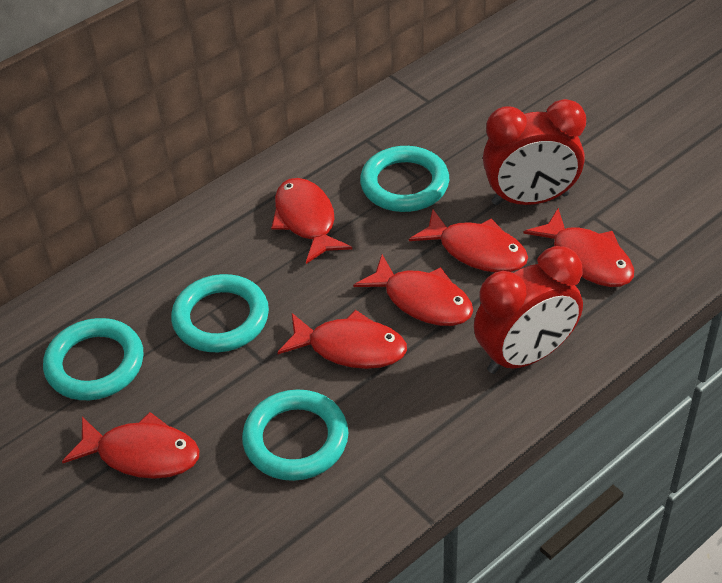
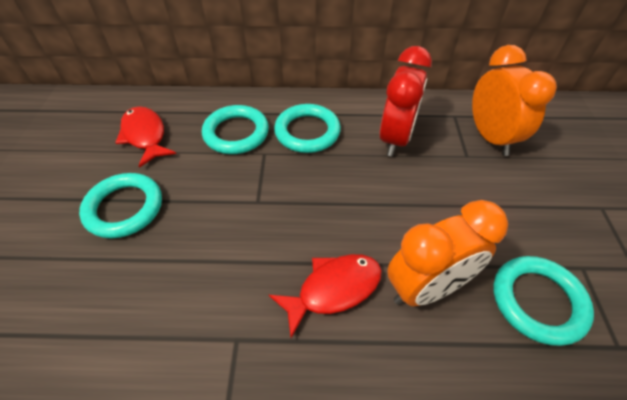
orange clock: none = 0 -> [387,200,508,306] [472,45,557,156] = 2
red clock: [474,246,583,374] [483,99,586,205] = 2 -> [380,46,432,157] = 1
red fish: [62,412,199,479] [271,178,352,264] [277,310,407,369] [353,255,473,326] [409,209,528,272] [523,208,634,287] = 6 -> [115,106,176,168] [269,254,382,338] = 2

